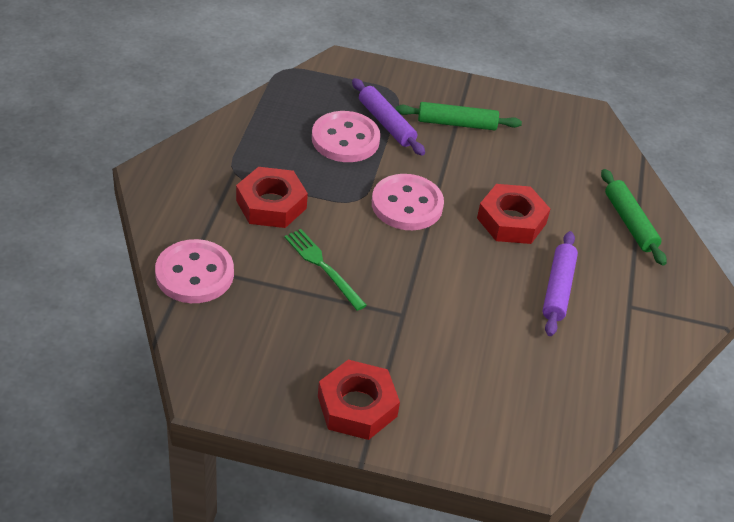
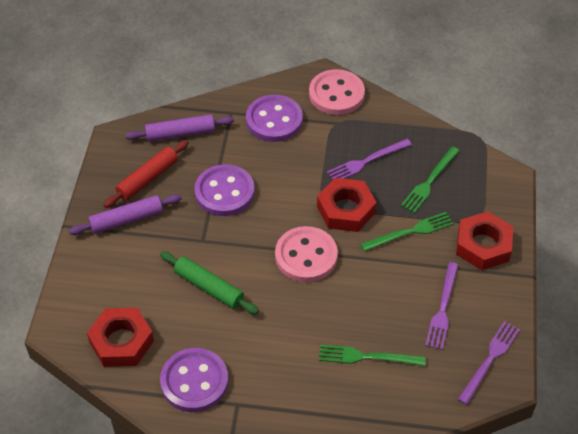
green fork: [284,229,367,311] = 1 -> [319,345,426,366] [360,212,453,252] [401,146,460,213] = 3
green rolling pin: [396,102,522,130] [601,169,667,266] = 2 -> [160,251,259,314] = 1
pink button: [155,239,234,303] [312,111,380,162] [372,174,444,230] = 3 -> [275,226,338,282] [309,69,365,115] = 2
purple button: none = 0 -> [160,348,228,412] [194,164,255,216] [246,95,303,142] = 3
purple fork: none = 0 -> [327,139,412,180] [425,262,458,350] [458,321,520,405] = 3
red rolling pin: none = 0 -> [103,140,189,208] = 1

